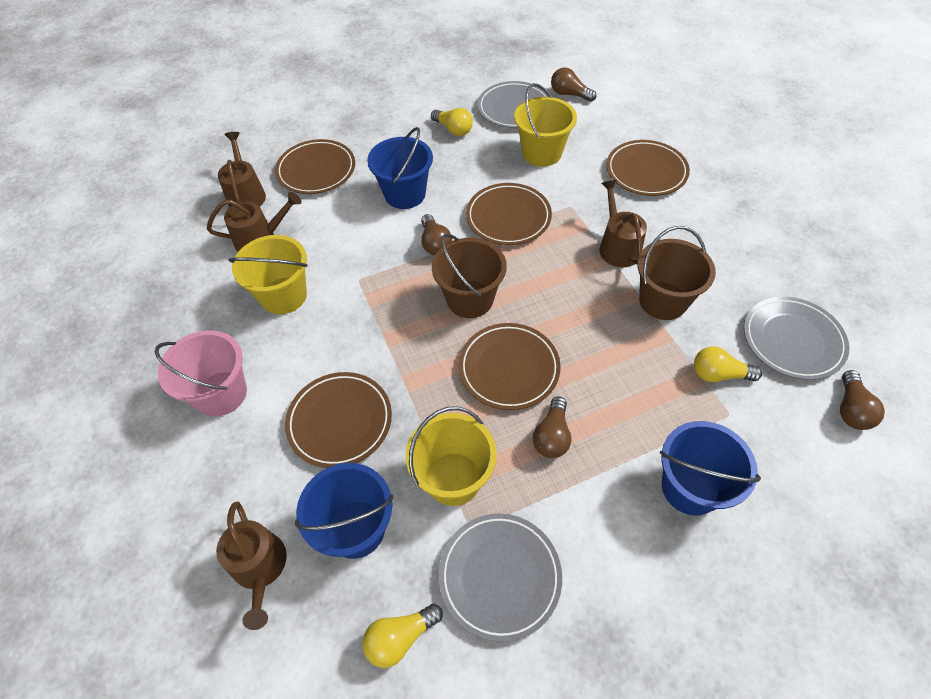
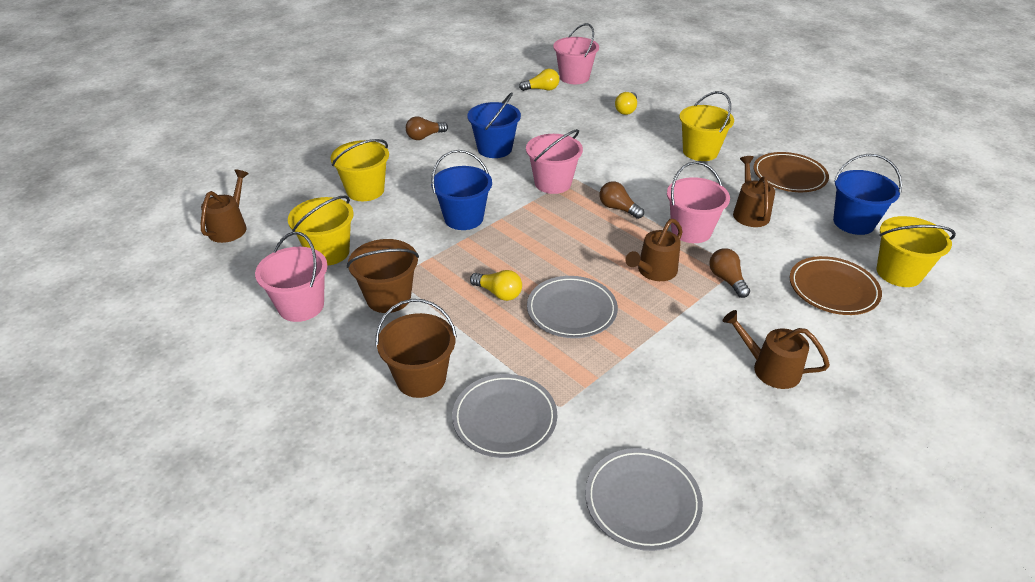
brown light bulb: [421,214,452,256] [533,396,571,458] [551,67,597,102] [840,370,885,430] = 4 -> [406,116,448,140] [599,181,644,219] [709,248,750,298] = 3
brown plate: [275,139,355,194] [285,372,392,468] [459,323,561,410] [466,183,552,245] [606,140,690,196] = 5 -> [753,152,829,192] [789,256,882,315] = 2
pink bucket: [154,330,247,417] = 1 -> [255,232,327,322] [526,129,583,194] [553,23,599,84] [667,161,730,243] = 4
yellow bucket: [229,235,307,314] [405,406,497,506] [514,83,577,166] = 3 -> [288,196,354,266] [331,139,389,201] [679,91,734,161] [877,216,956,287] = 4

